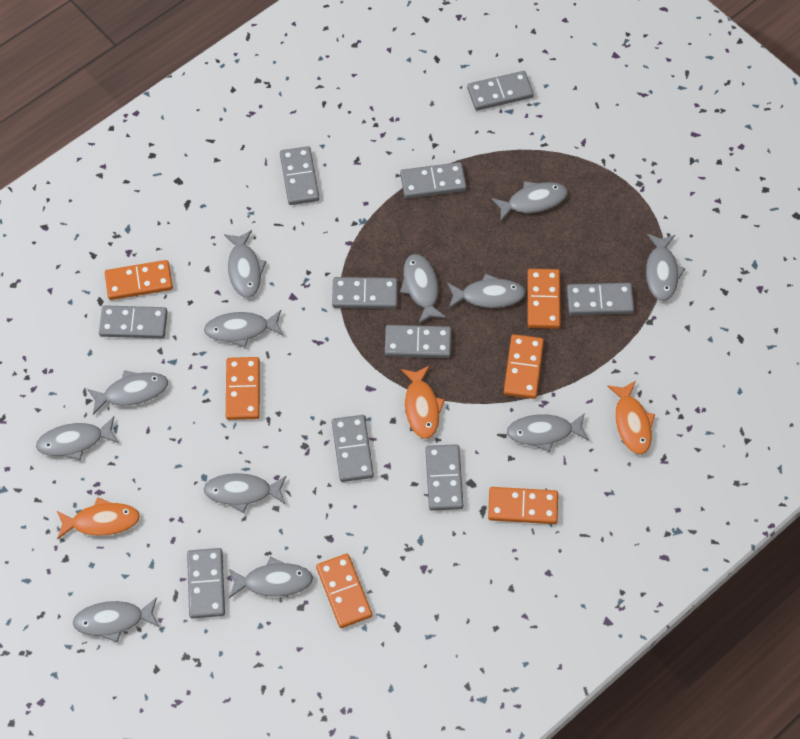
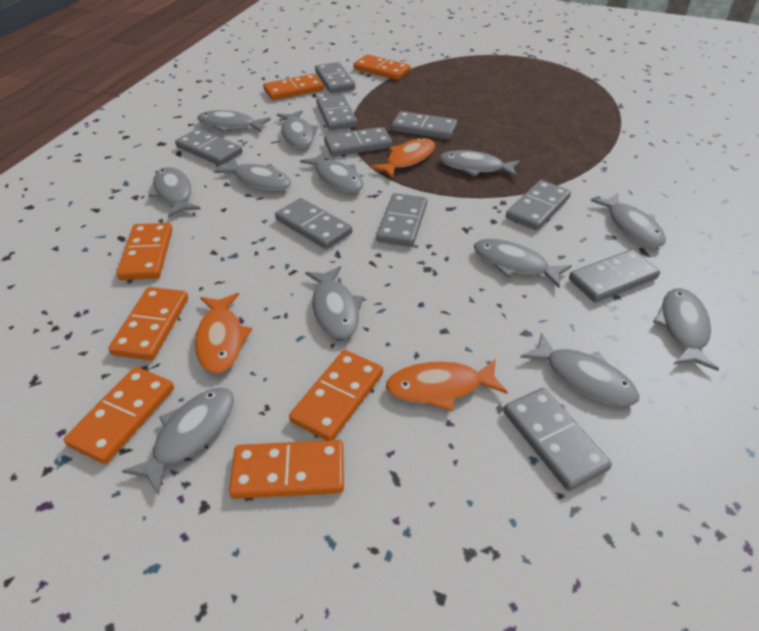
orange domino: [105,260,173,300] [226,357,260,420] [316,554,372,628] [488,487,558,524] [504,334,544,399] [527,269,561,329] = 6 -> [64,367,174,464] [108,287,188,360] [117,223,173,280] [229,440,344,499] [263,74,324,100] [289,350,383,440] [354,55,411,80] = 7

